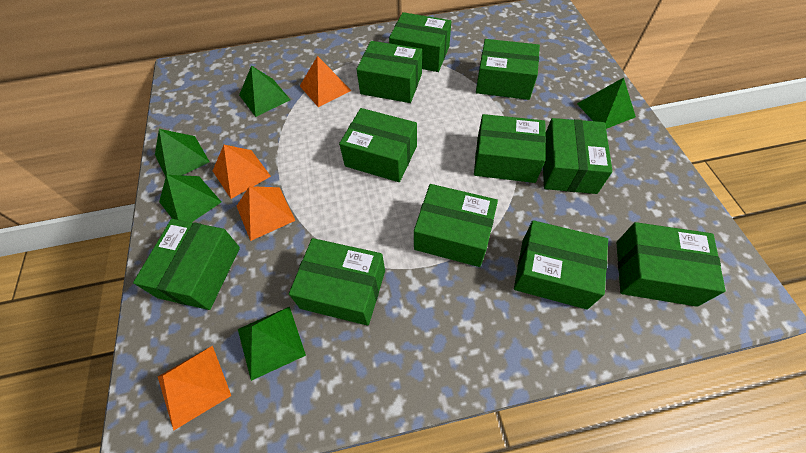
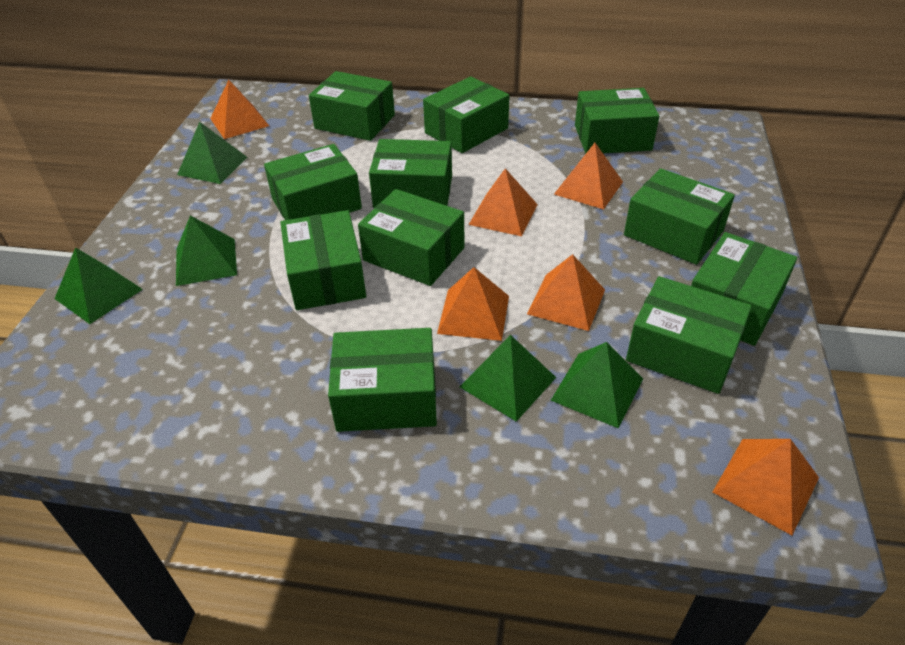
orange pyramid: [158,346,231,431] [213,145,271,199] [237,186,296,241] [300,56,351,107] = 4 -> [210,80,269,139] [437,267,509,341] [468,168,538,236] [527,254,605,331] [554,143,623,210] [713,439,819,535] = 6

